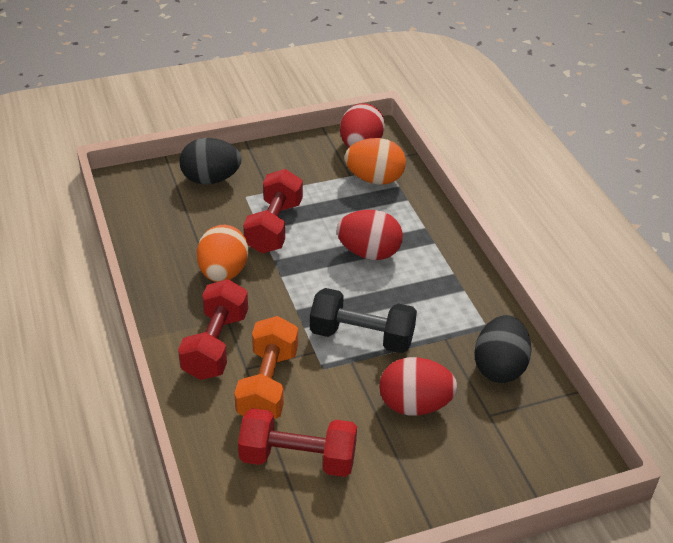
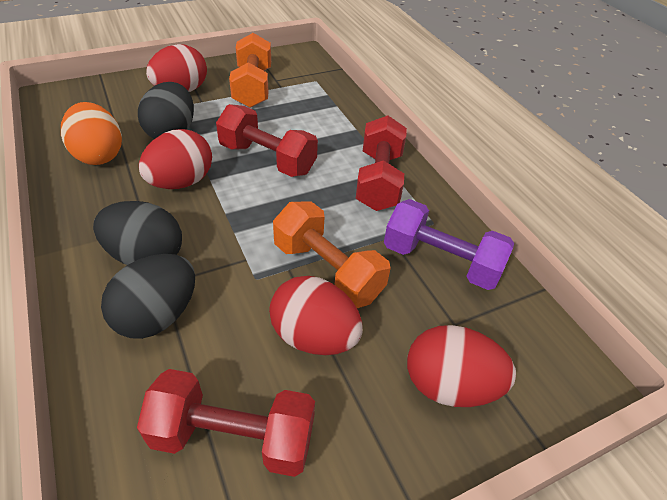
black dumbbell: [310,288,417,353] = 1 -> none = 0
black egg: [179,138,242,185] [474,315,532,383] = 2 -> [93,201,182,265] [101,254,195,339] [138,82,194,139] = 3
orange dumbbell: [234,316,298,419] = 1 -> [229,33,271,108] [273,202,391,308] = 2
orange egg: [197,225,248,282] [345,138,406,185] = 2 -> [61,102,122,165] = 1
purple dumbbell: none = 0 -> [384,199,514,290] = 1
red egg: [337,210,403,260] [340,103,385,148] [379,357,457,415] = 3 -> [139,129,212,189] [146,44,207,92] [269,276,363,355] [407,325,516,407] = 4

